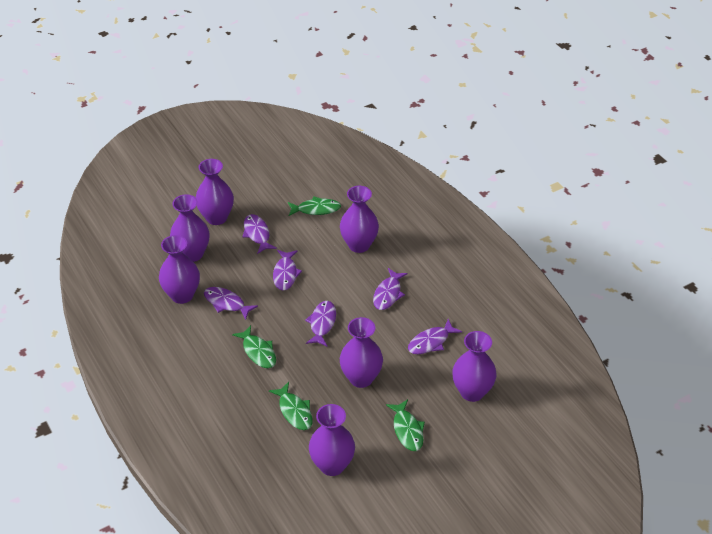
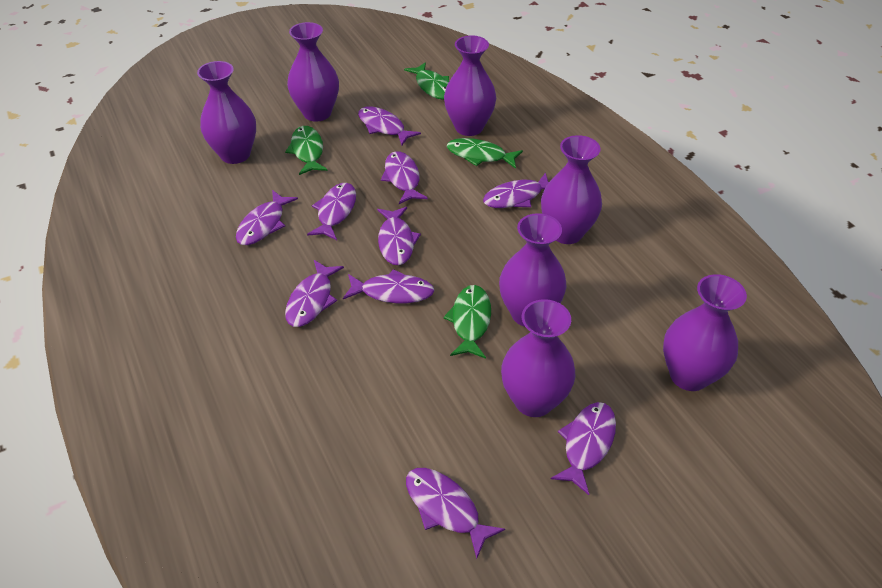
purple fish: [204,287,258,320] [243,214,277,254] [273,250,302,291] [305,301,336,346] [373,268,408,310] [408,319,462,354] = 6 -> [236,190,298,245] [285,260,344,327] [307,183,356,240] [343,269,435,303] [358,106,421,146] [377,207,421,265] [381,151,428,204] [406,468,505,559] [483,172,549,208] [551,402,616,495] = 10

